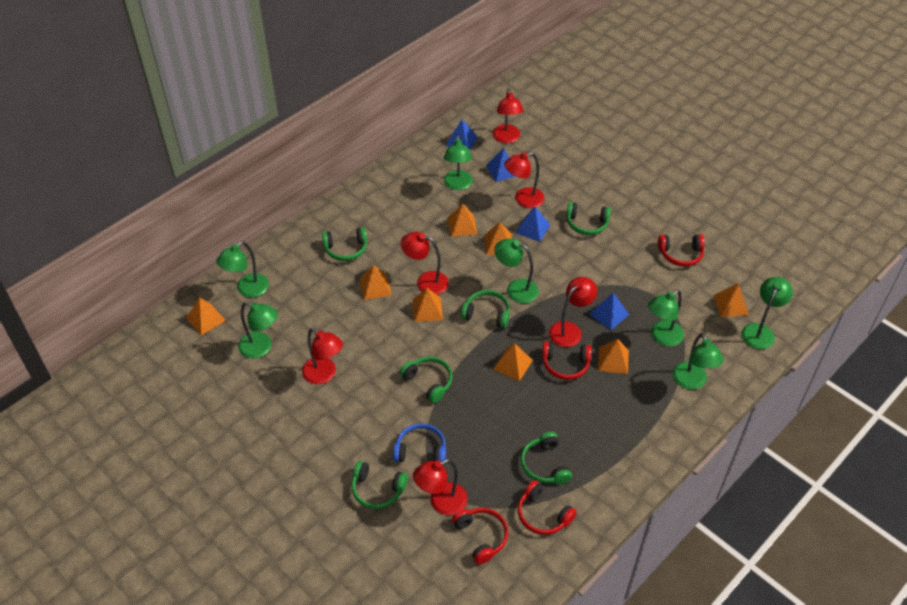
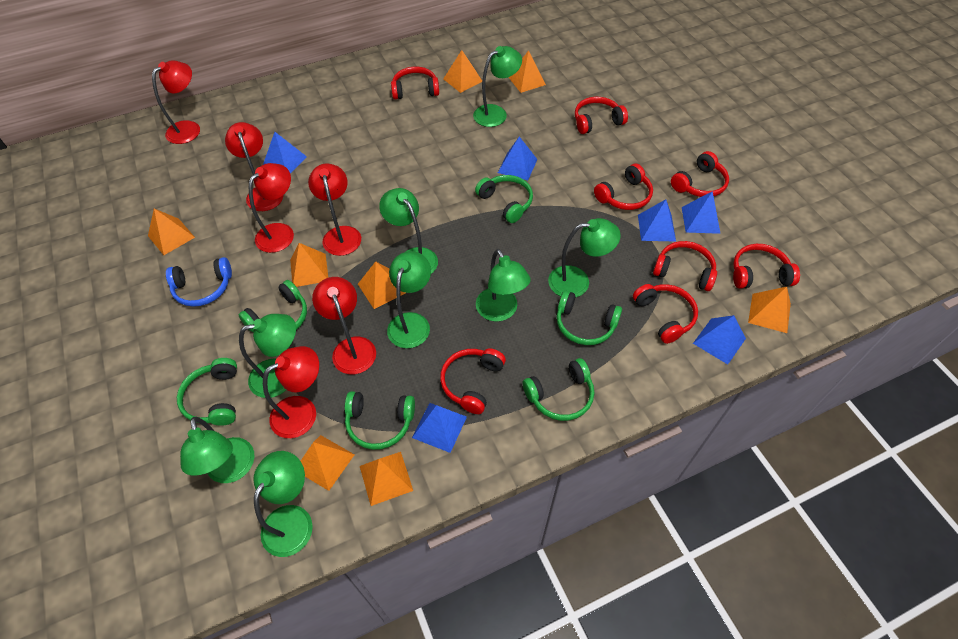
blue pyramid: [445,119,478,150] [486,148,516,182] [516,207,550,242] [589,293,629,330] = 4 -> [263,132,307,173] [412,403,467,453] [498,136,538,180] [638,199,676,241] [682,191,721,234] [693,315,746,364] = 6
green lamp: [216,241,269,298] [238,301,278,359] [444,135,473,190] [494,238,539,303] [648,290,684,346] [673,333,724,390] [741,277,793,349] = 7 -> [180,417,254,483] [239,314,296,398] [254,451,313,557] [379,188,438,274] [387,251,431,348] [473,46,522,127] [476,249,531,322] [548,218,621,298] = 8
red headphones: [452,508,508,565] [518,480,577,535] [542,341,592,380] [658,234,705,267] = 4 -> [391,67,439,100] [440,348,506,414] [575,97,628,134] [594,164,653,210] [633,284,698,344] [653,241,717,291] [671,151,729,197] [733,244,800,289] = 8

